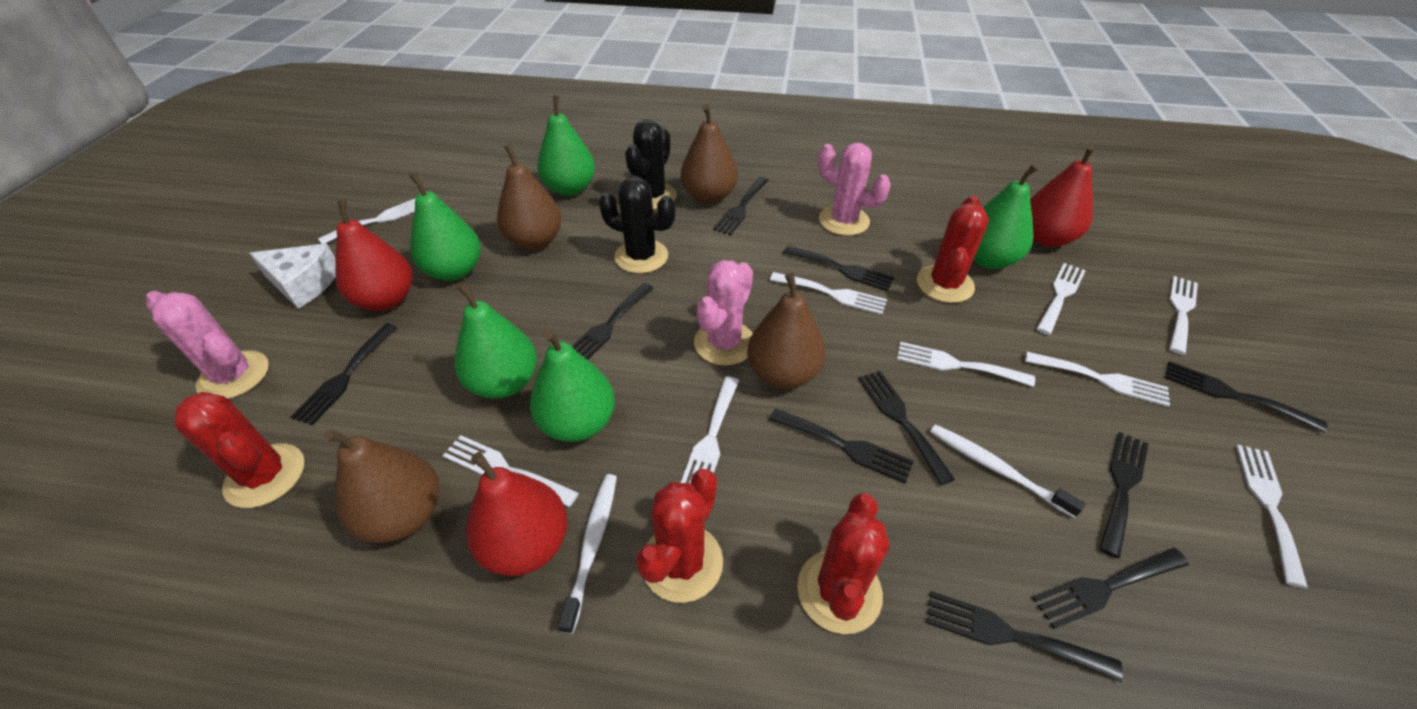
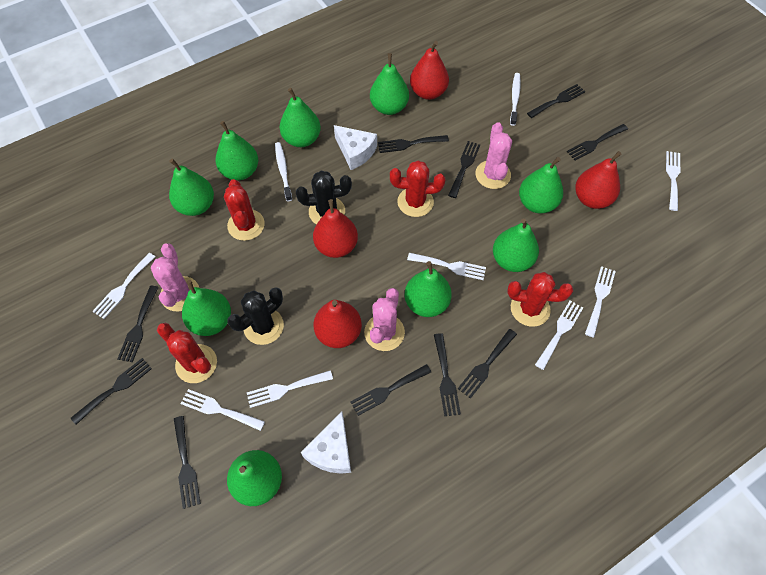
brown pear: [324,429,440,543] [497,144,562,250] [681,105,738,204] [748,272,826,388] = 4 -> none = 0
green pear: [410,173,481,281] [454,283,537,399] [530,331,615,442] [537,95,595,196] [973,164,1039,269] = 5 -> [169,159,214,216] [182,280,231,336] [216,121,258,180] [227,450,282,506] [280,88,321,147] [370,53,409,115] [405,261,452,317] [493,218,539,272] [519,157,563,214] = 9
red pear: [335,199,413,311] [466,452,567,576] [1030,145,1095,247] = 3 -> [313,199,358,258] [313,300,362,348] [410,41,449,100] [575,151,622,209] = 4
white cheese: [249,244,335,309] = 1 -> [301,411,351,474] [334,125,377,170] = 2
white fork: [318,198,416,244] [442,435,579,507] [681,376,739,483] [770,272,887,315] [897,342,1035,387] [1025,352,1170,407] [1036,263,1086,335] [1169,276,1198,355] [1236,445,1308,588] = 9 -> [92,253,155,319] [180,389,265,431] [247,370,333,408] [407,253,486,280] [535,300,583,370] [585,266,616,337] [666,151,680,211] = 7

